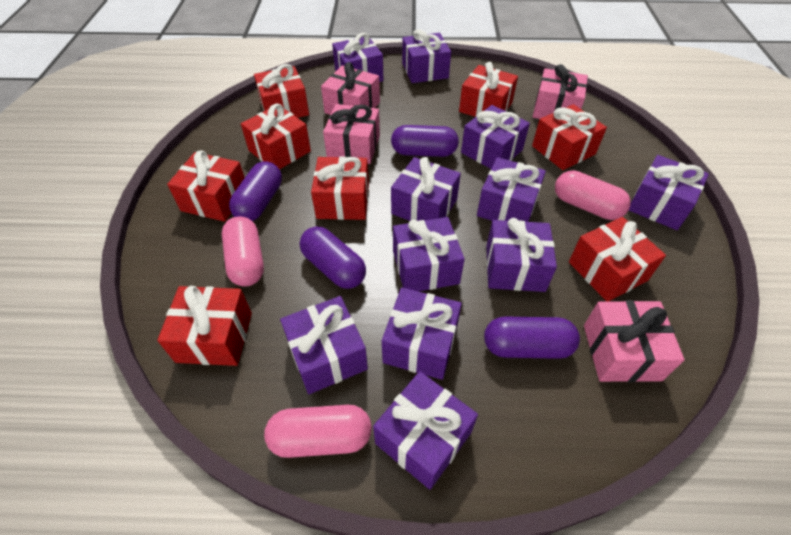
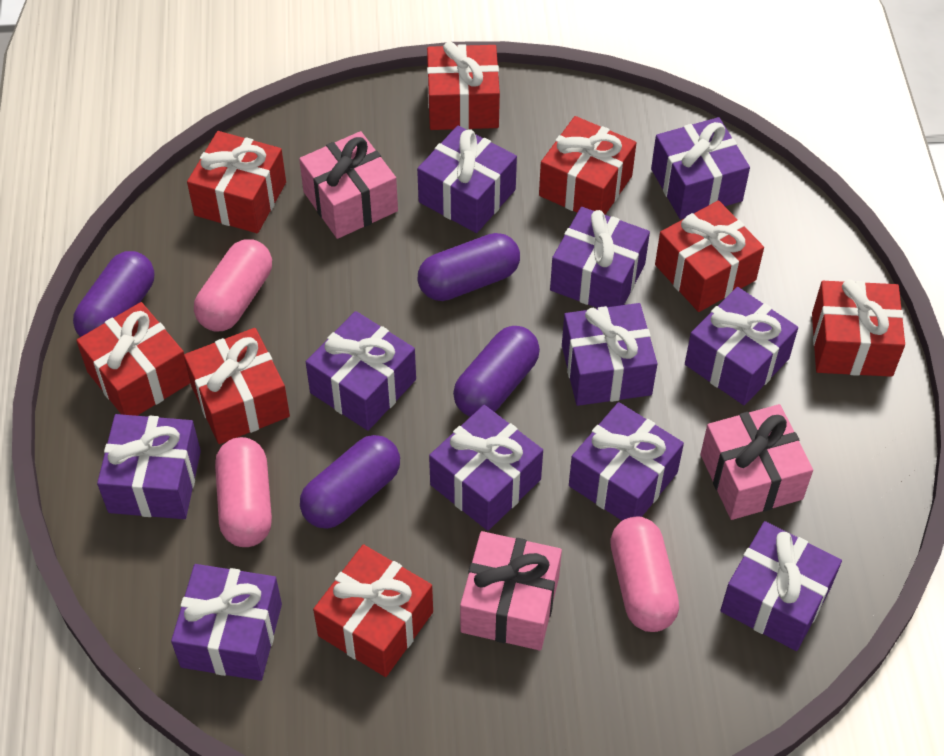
pink gift: [321,62,380,115] [323,104,380,164] [533,64,588,119] [584,300,685,382] = 4 -> [299,131,398,239] [460,531,562,651] [701,404,813,520] = 3

